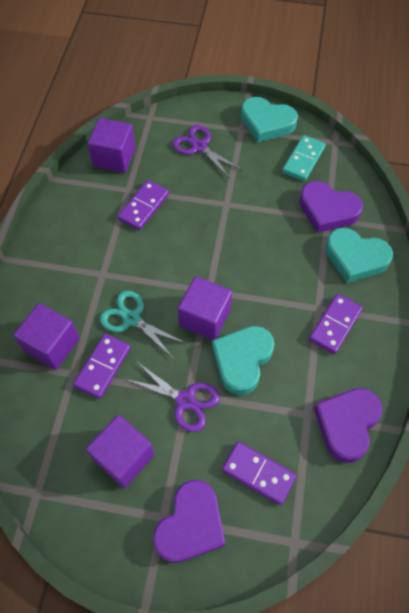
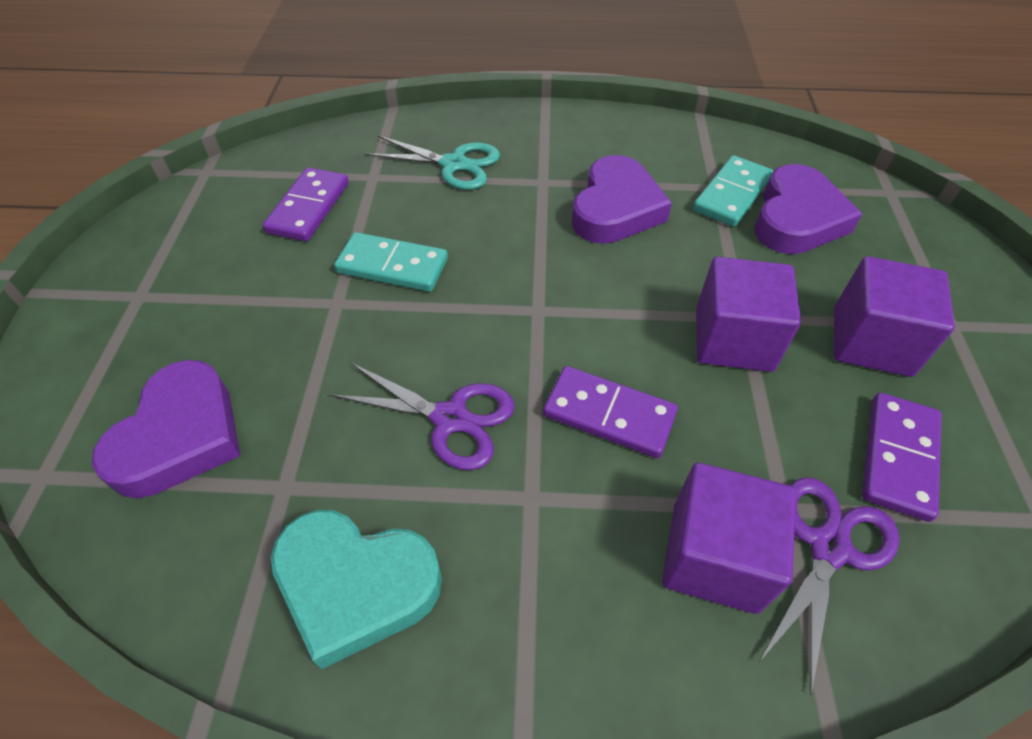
purple cube: [13,303,79,370] [86,415,154,488] [88,118,135,173] [178,276,232,340] = 4 -> [662,463,796,614] [696,257,801,372] [834,256,955,377] = 3
purple domino: [73,334,131,399] [118,180,169,230] [222,442,296,505] [309,294,363,354] = 4 -> [263,167,349,241] [543,366,678,458] [862,393,942,522] = 3
turquoise domino: [282,135,326,181] = 1 -> [334,232,448,292] [693,155,773,227] = 2
turquoise heart: [212,326,274,395] [241,97,298,142] [325,228,393,283] = 3 -> [271,510,442,669] = 1

